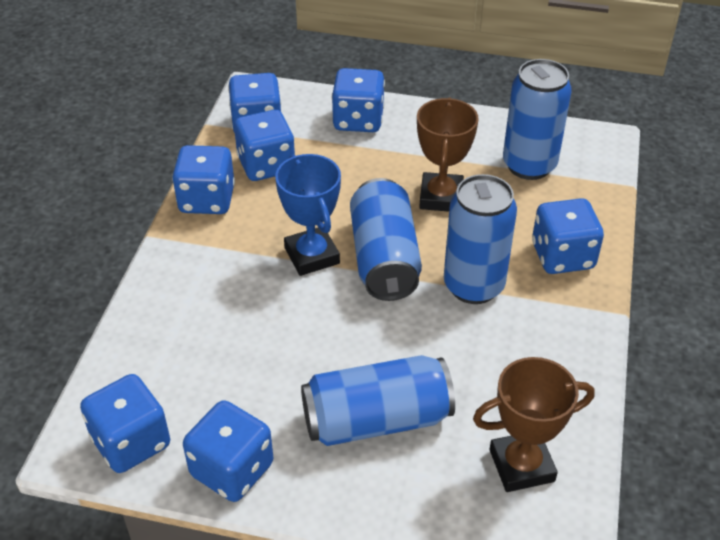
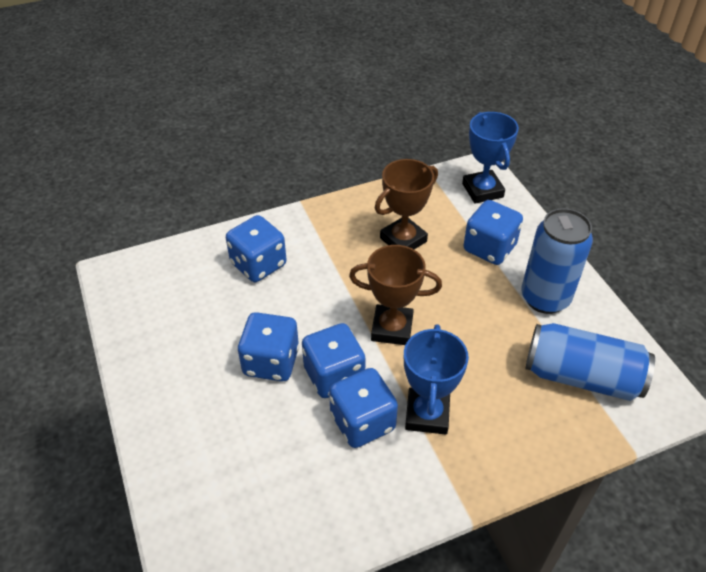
blue can: [301,355,455,446] [350,178,422,301] [444,174,517,304] [503,59,572,180] = 4 -> [521,208,593,314] [525,323,655,401] = 2
blue dice: [80,374,170,473] [172,145,235,214] [183,400,273,502] [228,73,281,133] [234,110,295,181] [332,68,385,132] [532,198,604,274] = 7 -> [226,215,286,282] [238,312,299,382] [302,323,366,398] [329,368,398,448] [463,200,523,265] = 5
blue trophy: [275,154,341,276] = 1 -> [404,324,469,435] [462,112,519,204] = 2

